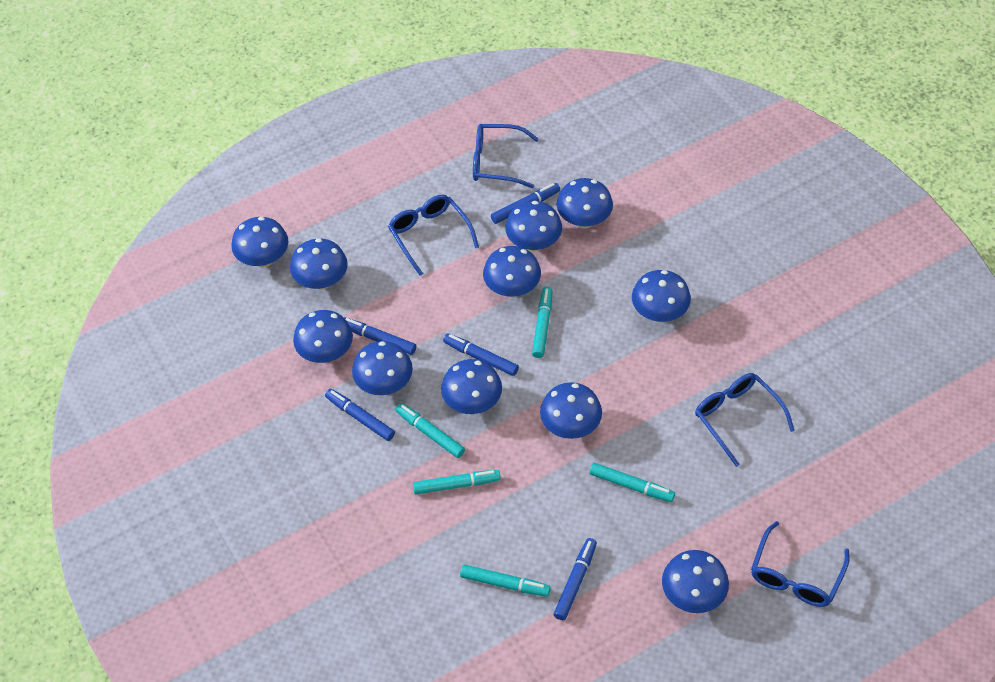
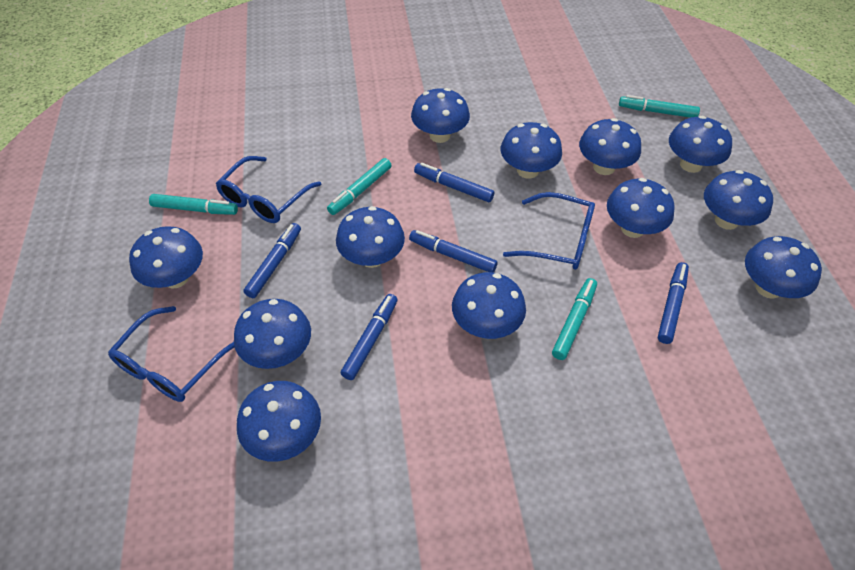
blue glasses: [388,194,479,276] [473,124,539,188] [695,373,795,467] [751,521,850,607] = 4 -> [108,306,235,402] [216,156,321,223] [503,192,595,270] = 3
blue mushroom: [231,217,288,267] [290,238,348,290] [293,310,353,363] [352,341,413,395] [441,359,502,414] [483,246,541,297] [505,201,562,252] [540,382,602,439] [557,178,613,228] [632,270,691,322] [662,550,729,613] = 11 -> [129,226,203,288] [234,299,311,369] [237,381,321,462] [336,206,405,268] [411,88,470,143] [452,272,526,339] [501,122,562,179] [579,118,641,175] [607,178,675,238] [669,116,732,173] [704,170,773,230] [745,236,822,299] = 12
turquoise marker: [395,403,465,458] [413,470,501,495] [460,565,551,597] [532,287,552,358] [590,463,675,502] = 5 -> [149,194,238,215] [327,158,392,215] [552,278,597,360] [619,95,700,118] = 4

